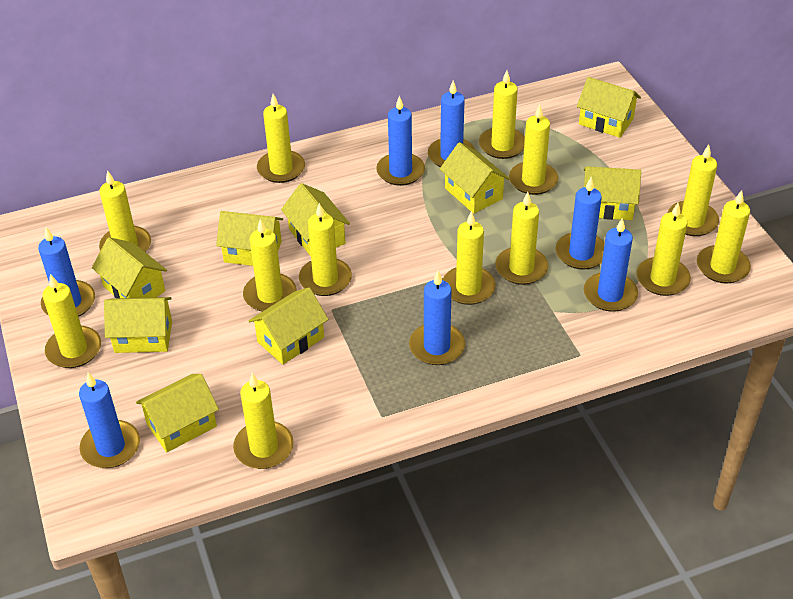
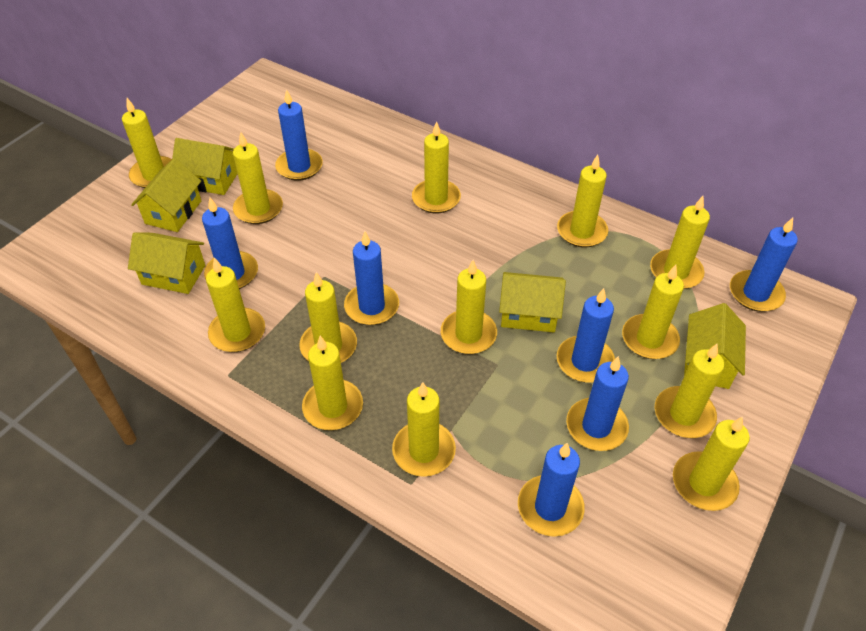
yellow house: [92,237,167,298] [104,297,172,353] [136,374,219,452] [216,211,283,266] [249,287,328,365] [281,183,350,256] [440,142,510,214] [577,77,641,138] [583,166,641,220] = 9 -> [128,232,205,294] [131,158,201,232] [172,138,238,195] [499,272,566,332] [684,303,746,389] = 5

